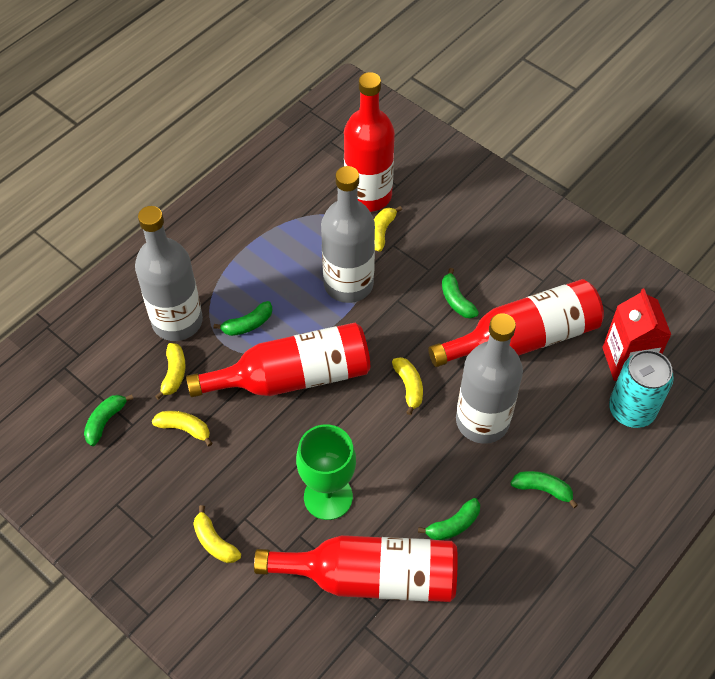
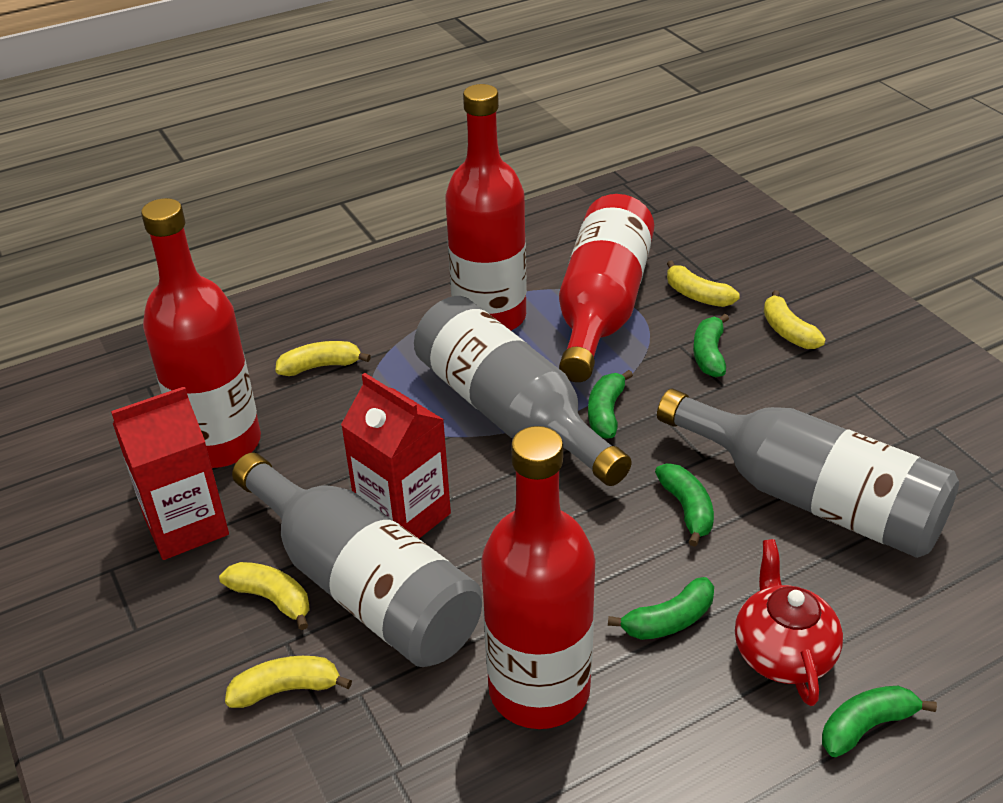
green goblet: [296,424,356,520] = 1 -> none = 0
red carton: [602,288,671,381] = 1 -> [111,386,229,560] [341,373,451,539] = 2
red teapot: none = 0 -> [735,539,843,706] = 1
turquoise can: [609,350,674,428] = 1 -> none = 0

